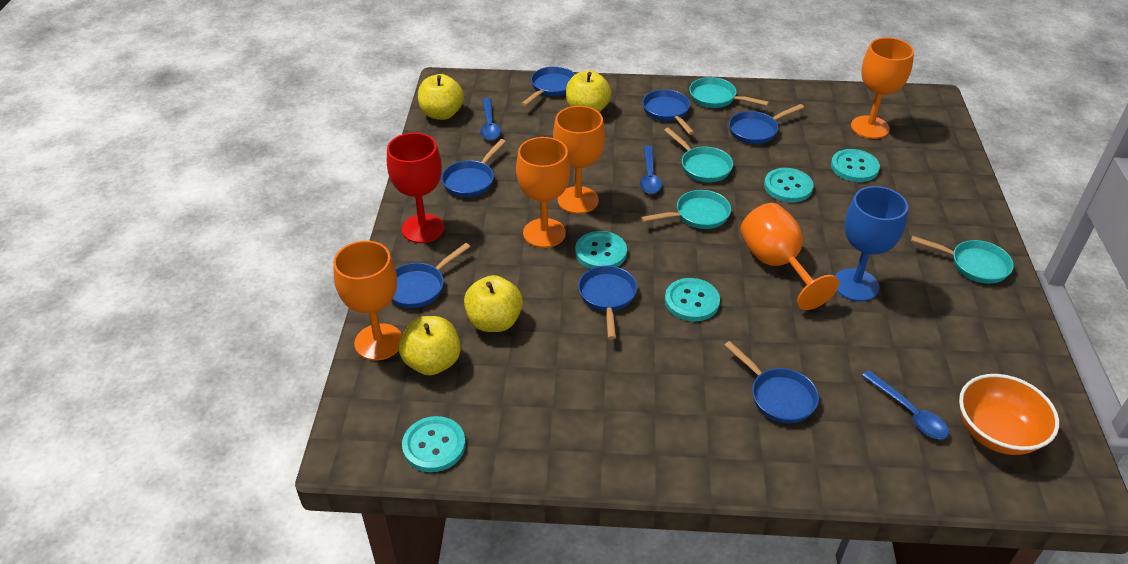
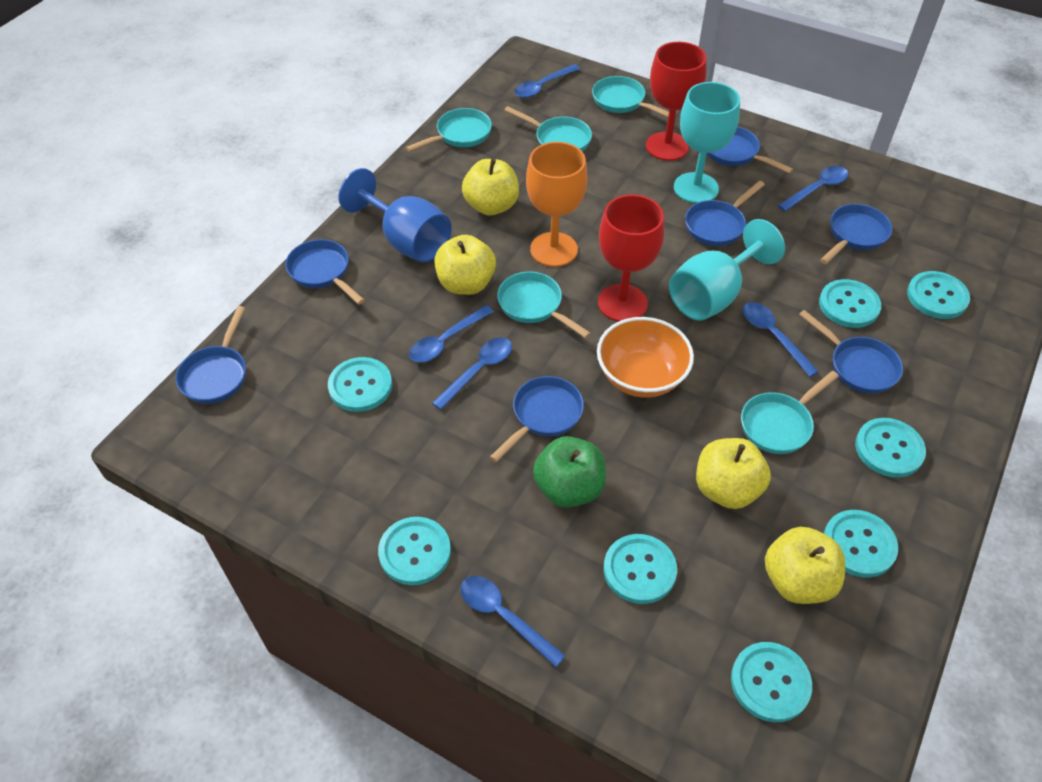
blue spoon: [480,98,501,140] [640,146,662,194] [862,370,949,439] = 3 -> [409,305,494,363] [432,337,512,410] [460,576,565,667] [514,64,580,98] [743,302,819,377] [778,166,848,212] = 6
green apple: none = 0 -> [533,436,606,508] = 1
orange goblet: [333,241,402,360] [516,137,570,248] [553,106,605,214] [740,203,839,310] [851,37,914,139] = 5 -> [526,142,587,267] = 1
red goblet: [387,133,444,243] = 1 -> [598,194,664,322] [646,42,707,161] = 2
turquoise button: [402,416,466,472] [575,231,627,269] [665,278,720,321] [764,168,814,202] [831,149,880,182] = 5 -> [328,357,392,412] [378,517,451,585] [604,534,677,604] [731,642,812,722] [819,279,881,328] [823,510,898,578] [855,418,926,478] [907,271,970,319] = 8
turquoise goblet: none = 0 -> [669,219,785,321] [674,82,740,203] = 2
turquoise pan: [641,190,731,229] [664,127,733,182] [689,77,769,108] [911,236,1014,284] = 4 -> [406,108,492,152] [497,272,591,338] [504,106,592,152] [592,76,669,117] [741,371,839,454] = 5

